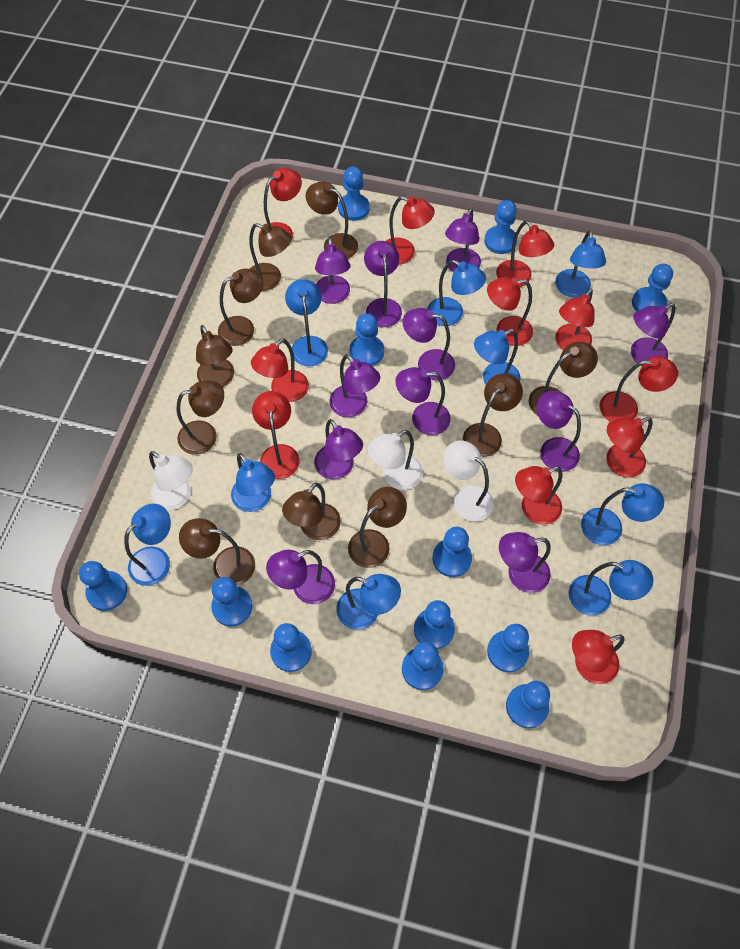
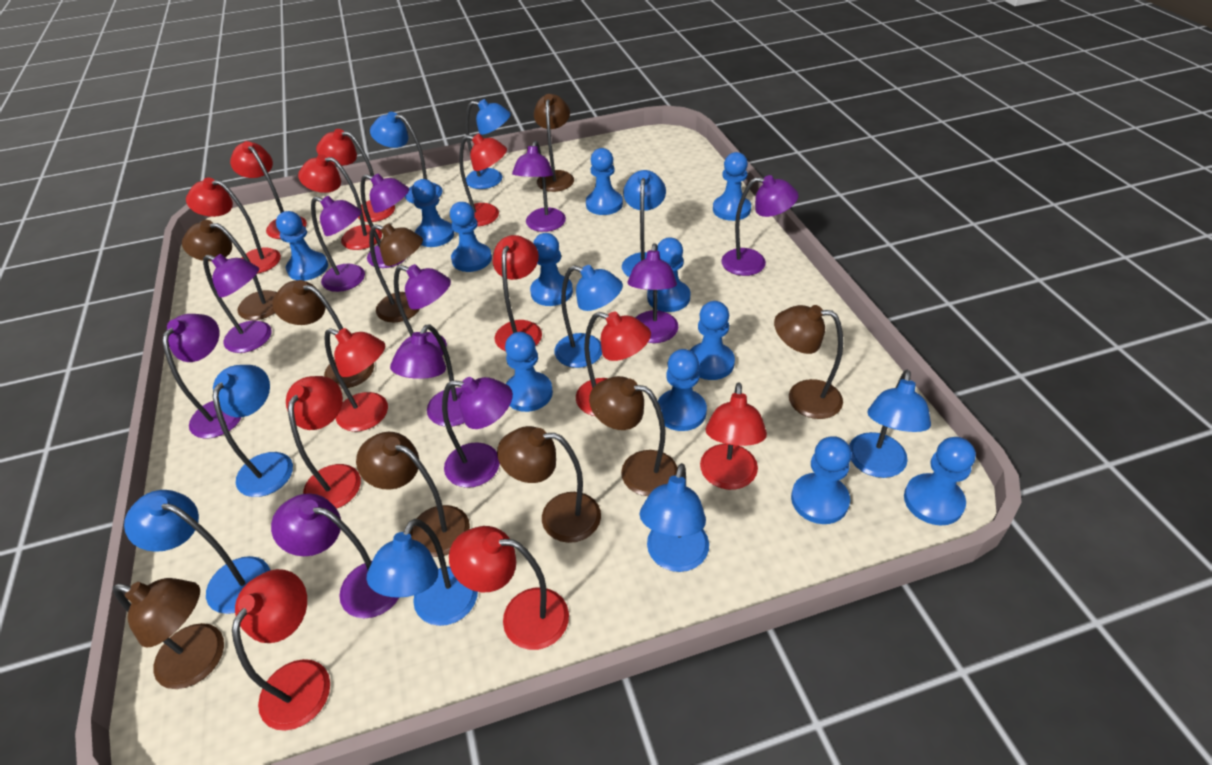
brown lamp: [177,380,224,455] [179,518,255,585] [196,325,234,387] [218,269,264,346] [249,223,291,291] [282,483,341,540] [306,181,358,259] [348,487,407,568] [463,373,523,457] [529,342,598,415] = 10 -> [112,578,224,689] [182,220,277,320] [272,280,374,388] [356,432,470,557] [369,223,423,322] [497,426,601,543] [534,94,574,192] [589,376,678,496] [774,305,843,419] = 9
red lamp: [251,339,309,402] [252,391,300,479] [259,168,302,240] [386,196,435,265] [487,277,533,346] [496,221,554,287] [515,466,562,525] [555,289,595,350] [572,630,625,684] [599,356,678,422] [606,417,652,478] = 11 -> [186,178,281,274] [230,141,307,239] [232,569,330,731] [286,376,361,509] [298,154,382,250] [316,129,395,222] [324,328,388,432] [449,526,569,650] [459,134,507,227] [492,235,542,351] [576,312,651,416] [700,383,767,490] = 12
white lamp: [149,451,193,510] [368,430,423,490] [443,440,494,522] = 3 -> none = 0

